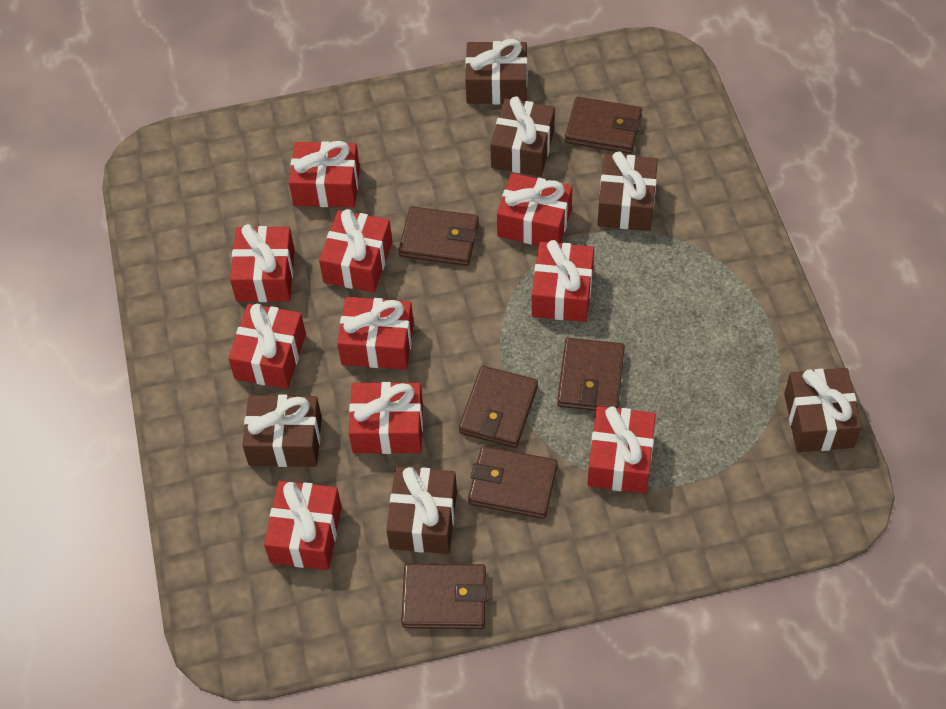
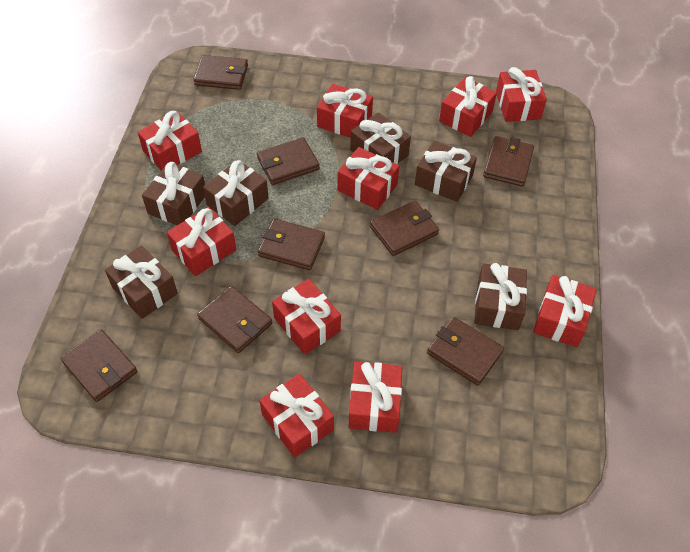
brown wallet: [399,206,479,266] [401,564,488,629] [459,366,538,448] [468,446,558,519] [557,338,625,411] [565,97,642,154] = 6 -> [60,329,137,402] [193,55,248,90] [197,286,272,353] [257,137,320,185] [258,219,325,270] [370,201,439,256] [427,317,504,386] [483,136,534,187] = 8

